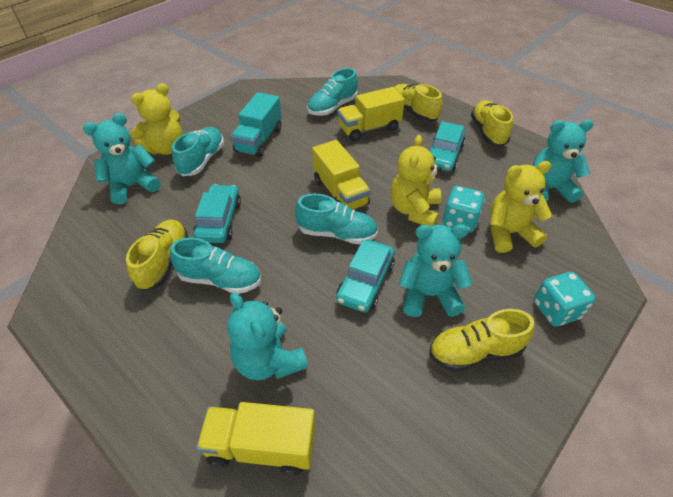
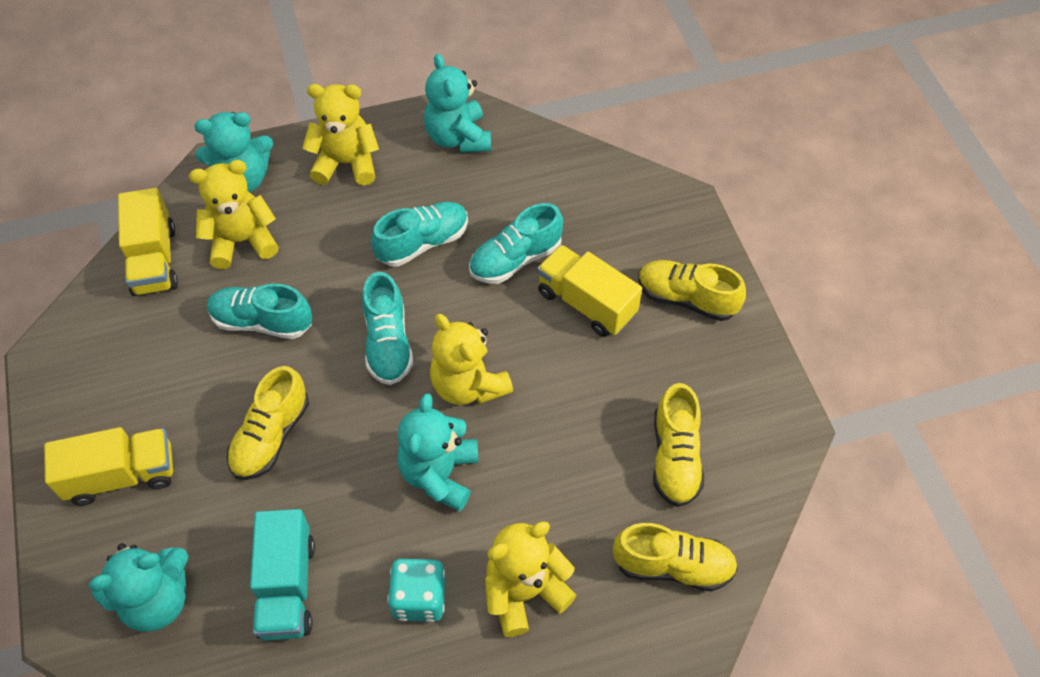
turquoise car: [194,184,241,243] [336,240,395,312] [430,121,465,172] = 3 -> none = 0
turquoise dice: [443,186,485,233] [534,272,596,327] = 2 -> [387,559,446,622] = 1
yellow teddy bear: [130,83,183,155] [390,135,441,226] [490,161,552,253] = 3 -> [189,160,279,269] [302,84,379,186] [430,314,513,405] [485,521,577,637] = 4

